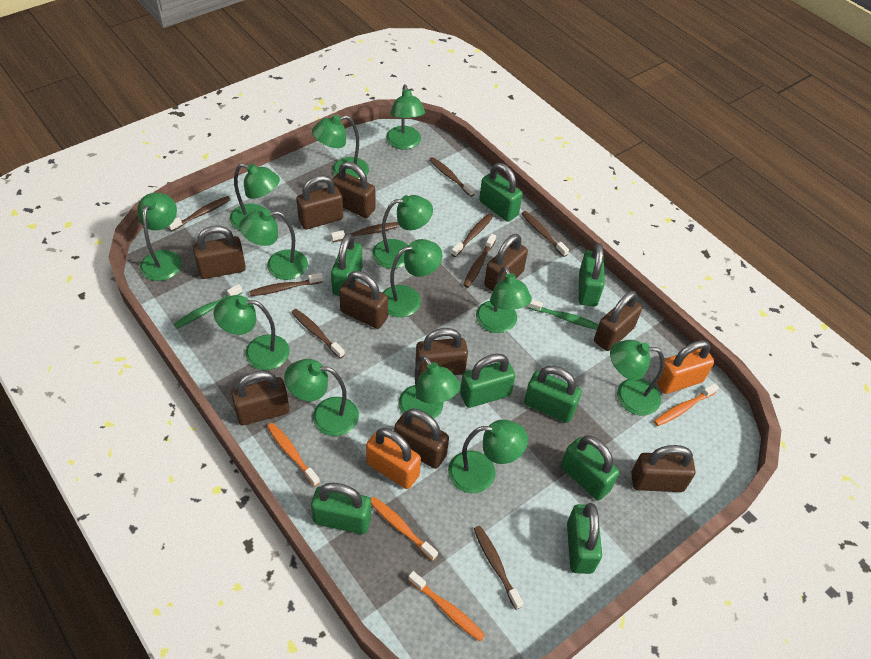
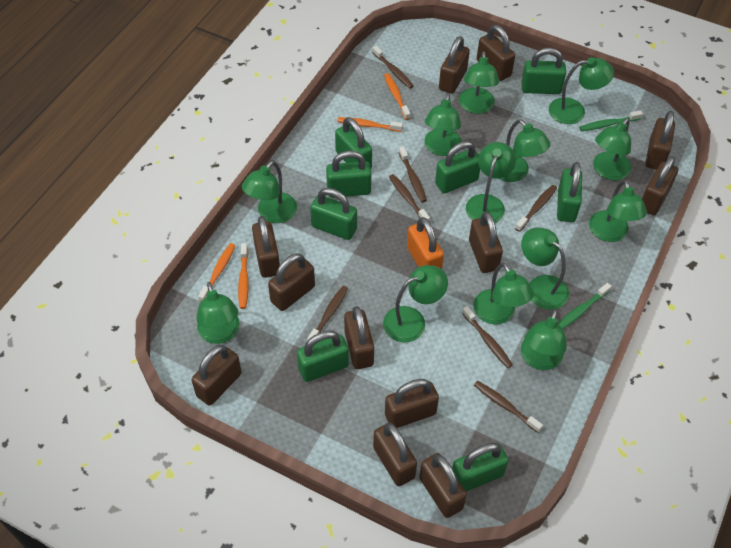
brown padlock: [193,225,246,279] [231,371,290,425] [296,175,343,230] [332,162,376,218] [339,271,388,329] [394,408,449,469] [415,328,468,376] [484,234,528,292] [594,291,642,351] [631,445,696,492] = 10 -> [192,345,242,406] [252,216,280,278] [268,253,315,311] [344,306,374,369] [373,422,417,486] [385,379,439,428] [419,453,467,518] [439,36,470,94] [469,212,503,273] [477,25,515,81] [642,156,678,215] [645,111,675,170] = 12
brown toothbrush: [168,196,231,231] [249,273,323,296] [291,309,345,359] [331,222,399,242] [429,157,475,197] [451,213,493,257] [463,234,496,288] [474,526,524,610] [521,211,569,257] = 9 -> [307,286,348,341] [372,46,414,89] [389,174,430,222] [398,146,427,202] [462,306,513,368] [474,381,543,433] [515,185,557,232] = 7
orange padlock: [366,428,421,489] [657,340,714,394] = 2 -> [407,217,444,269] = 1

